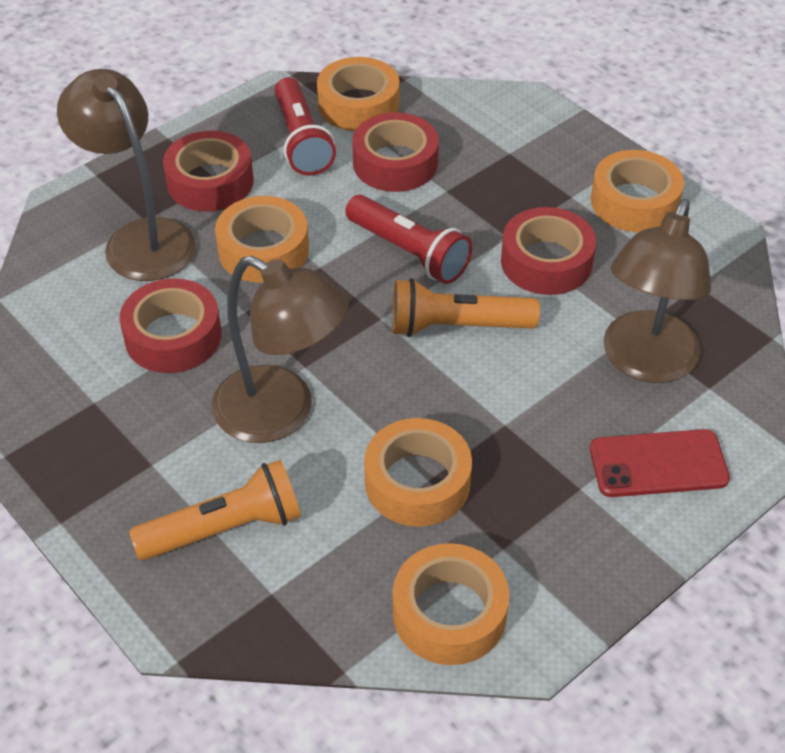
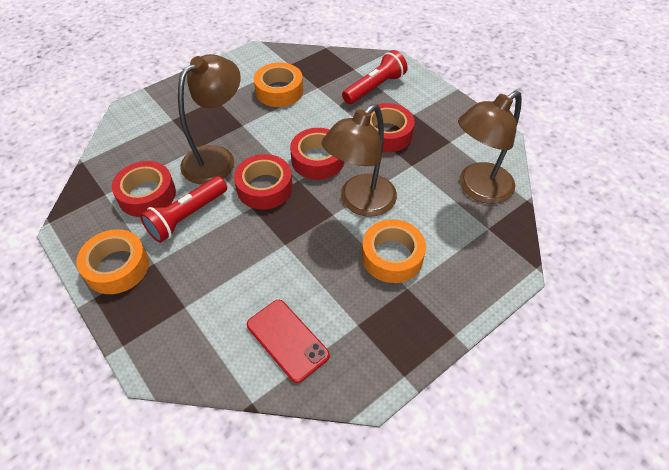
orange flashlight: [129,460,301,560] [392,278,540,337] = 2 -> none = 0
orange tape: [215,196,309,283] [317,57,400,131] [364,418,472,527] [393,543,509,665] [591,150,684,232] = 5 -> [76,229,149,294] [254,63,303,107] [362,219,426,283] = 3

